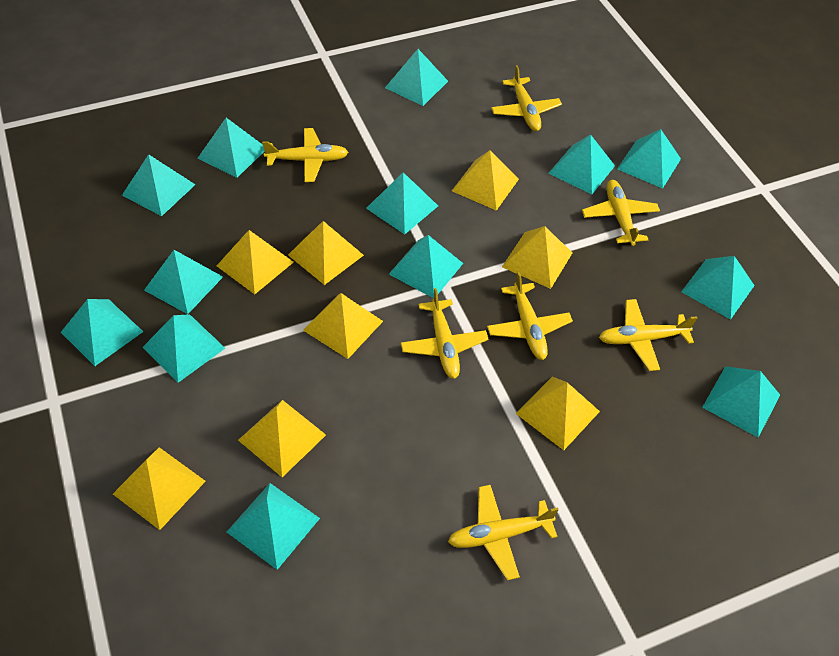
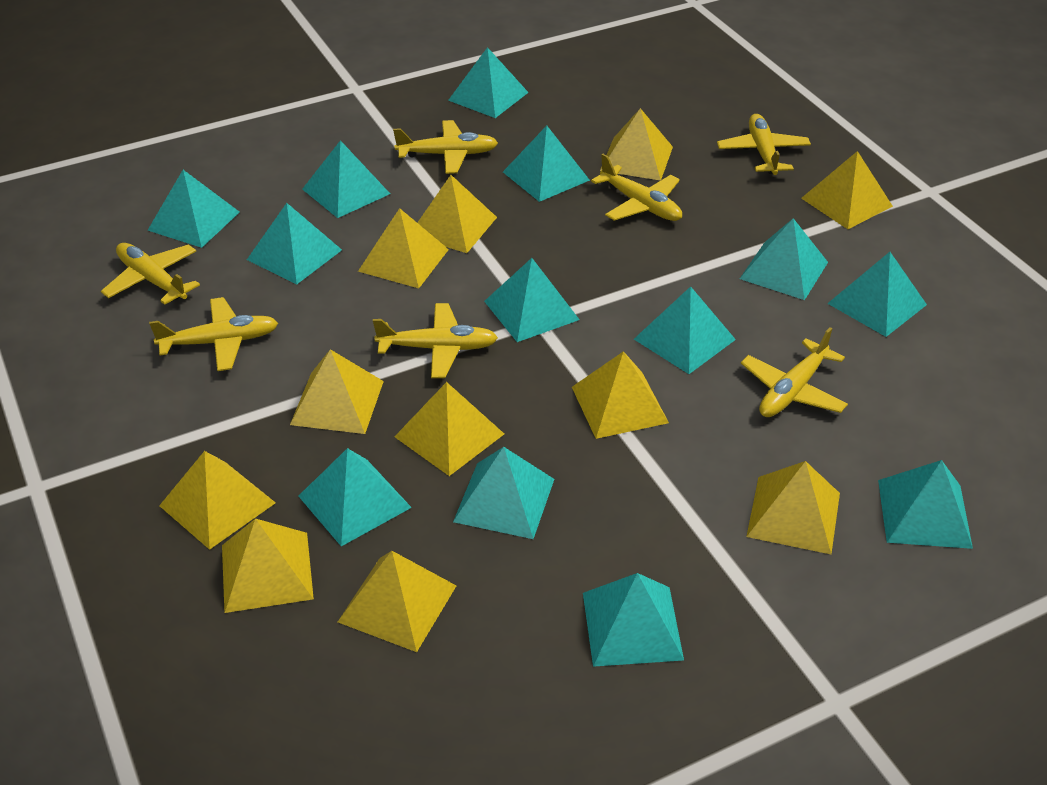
yellow pyramid: [113,447,206,530] [217,230,294,294] [238,400,326,477] [288,221,364,285] [303,293,383,359] [452,150,519,211] [502,226,572,289] [516,376,600,450] = 8 -> [159,451,276,550] [222,518,314,613] [290,349,384,434] [338,551,456,652] [358,208,449,288] [394,382,504,476] [417,175,497,253] [572,351,669,439] [600,108,673,181] [746,461,840,554] [801,151,893,229] = 11

